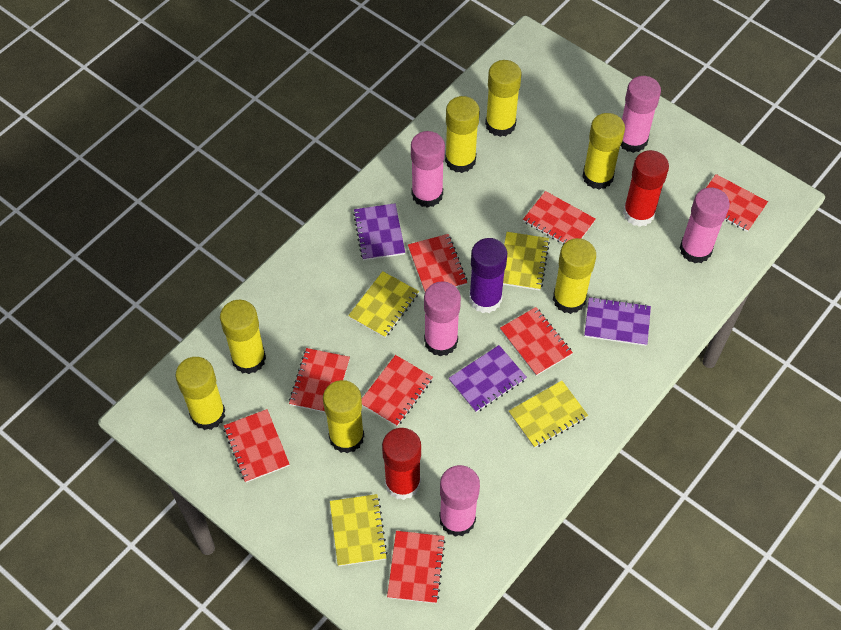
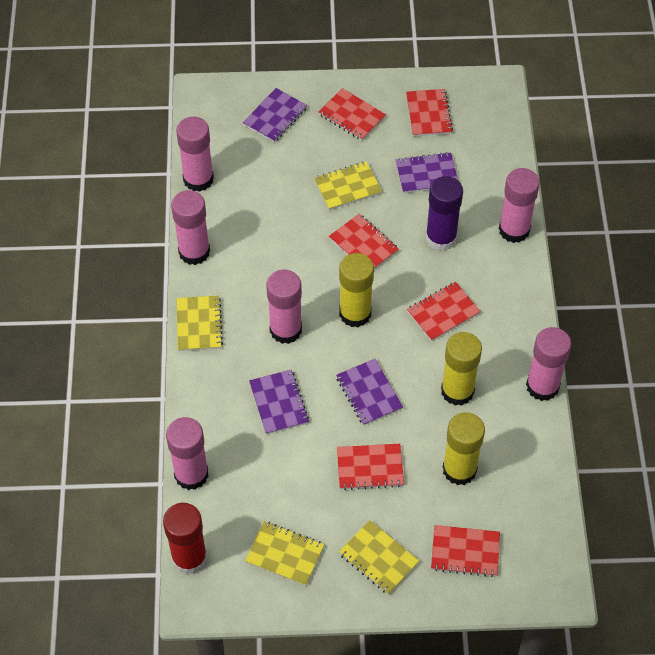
pink glue stick: [411,131,445,208] [424,281,461,356] [439,465,480,537] [620,76,661,153] [680,188,730,263] = 5 -> [166,417,209,490] [171,190,210,265] [176,117,214,192] [266,269,302,344] [499,168,540,243] [526,327,571,401] = 6
purple notebook: [353,203,405,260] [449,345,527,412] [584,297,651,346] = 3 -> [243,88,307,142] [249,370,309,435] [336,359,403,425] [396,152,458,193] = 4
red glue stick: [382,428,421,500] [623,150,669,227] = 2 -> [163,503,207,574] = 1
red notebook: [224,409,290,483] [289,348,350,412] [362,355,433,426] [387,531,446,604] [408,234,467,291] [500,307,573,376] [523,191,596,245] [706,174,768,232] = 8 -> [318,88,386,141] [329,214,399,269] [337,444,404,490] [406,89,453,137] [407,282,481,341] [431,525,500,577] = 6
yellow glue stick: [175,357,225,430] [220,300,266,374] [323,380,364,454] [445,96,480,173] [485,60,522,137] [553,238,596,314] [582,113,625,190] = 7 -> [339,253,374,327] [441,332,482,406] [443,412,485,485] = 3

